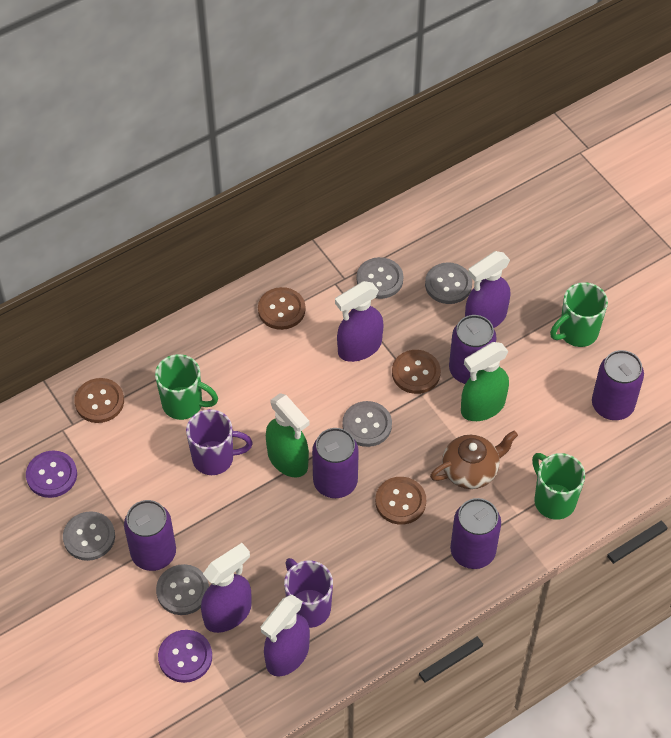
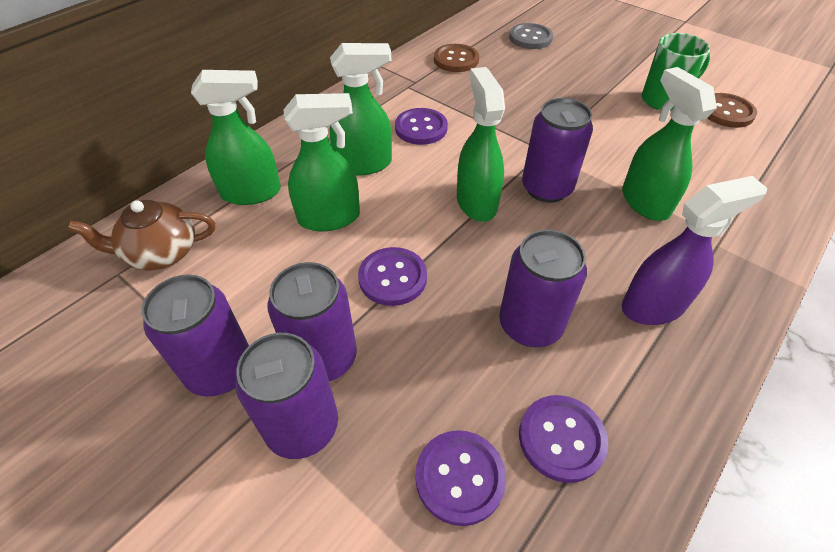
brown button: [74,378,124,423] [258,287,305,330] [375,477,426,525] [392,350,441,394] = 4 -> [434,44,479,72] [707,93,757,128] = 2
green mug: [155,354,218,420] [532,453,585,520] [550,282,608,347] = 3 -> [642,33,710,111] = 1
green spray bottle: [266,393,309,478] [461,342,509,421] = 2 -> [191,70,281,205] [284,93,360,231] [330,43,392,176] [457,67,505,222] [622,67,717,221] = 5
grey button: [63,511,115,561] [156,564,209,615] [342,401,392,447] [356,257,404,299] [425,262,472,304] = 5 -> [509,23,553,49] = 1
purple button: [26,450,77,498] [158,630,212,683] = 2 -> [358,247,427,306] [395,108,448,145] [415,430,506,526] [519,395,608,483] = 4
purple mug: [186,409,253,475] [284,558,333,628] = 2 -> none = 0
purple spray bottle: [201,543,252,633] [261,595,310,677] [335,281,384,362] [465,251,510,328] = 4 -> [622,176,768,325] = 1

